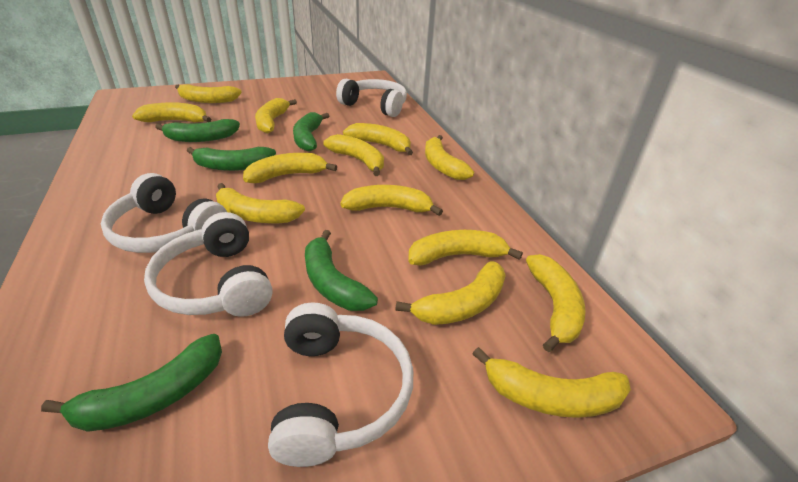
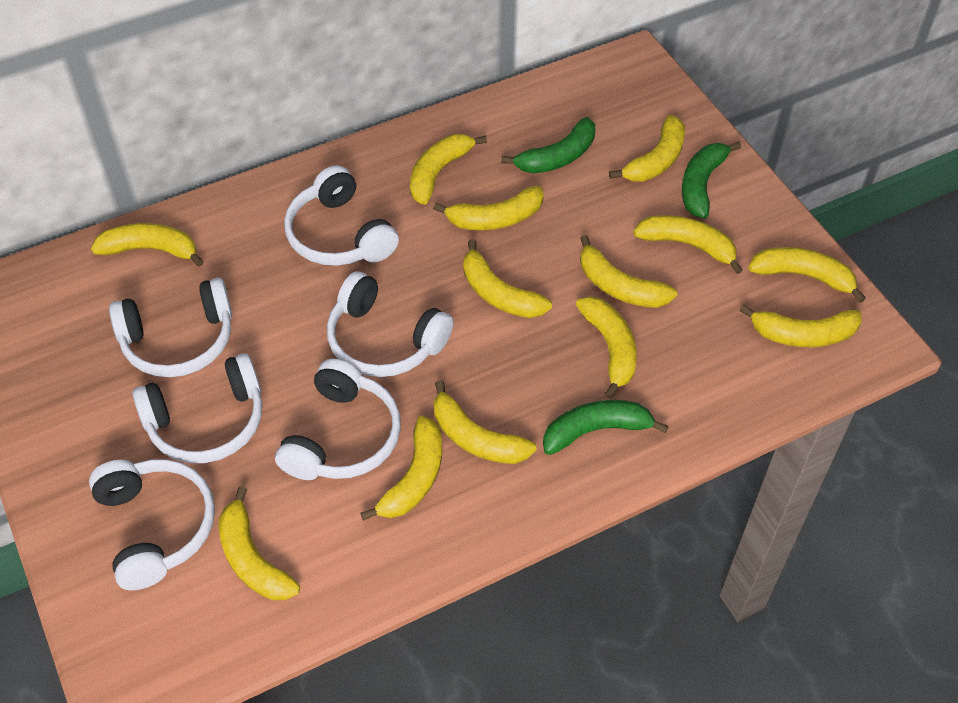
green banana: [41,334,222,432] [155,119,240,142] [187,147,276,171] [293,112,329,151] [305,230,378,311] = 5 -> [501,117,595,173] [543,400,669,455] [682,142,741,218] = 3
white headphones: [101,173,227,253] [144,212,272,317] [268,302,413,467] [336,79,407,117] = 4 -> [89,459,215,590] [109,278,232,377] [132,353,262,463] [275,359,401,480] [284,165,399,266] [327,271,454,377] = 6

